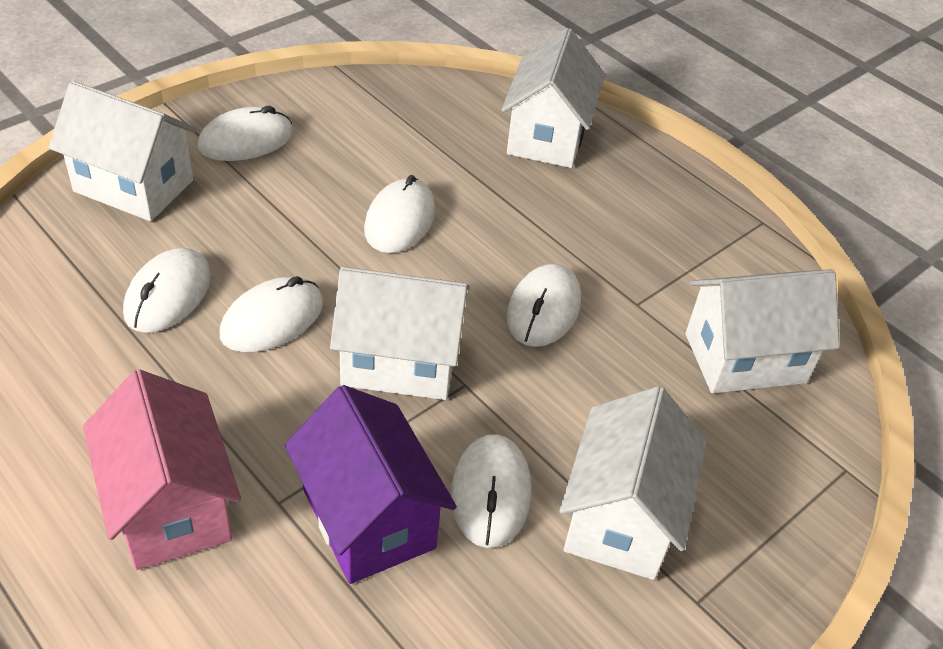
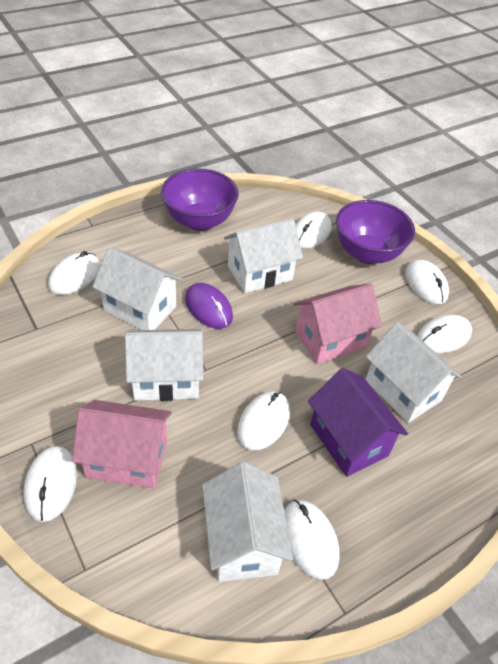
pink house: [83,370,241,570] = 1 -> [72,400,172,488] [294,283,382,364] = 2
purple bowl: none = 0 -> [161,168,239,231] [336,200,415,264] = 2
purple mouse: none = 0 -> [185,283,233,329] = 1
white mouse: [123,248,211,333] [197,106,293,161] [220,276,323,352] [364,175,435,253] [451,434,531,548] [507,264,581,347] = 6 -> [23,446,77,522] [48,251,100,295] [237,391,290,450] [284,500,339,580] [296,212,332,248] [405,260,449,304] [417,315,472,353] = 7

